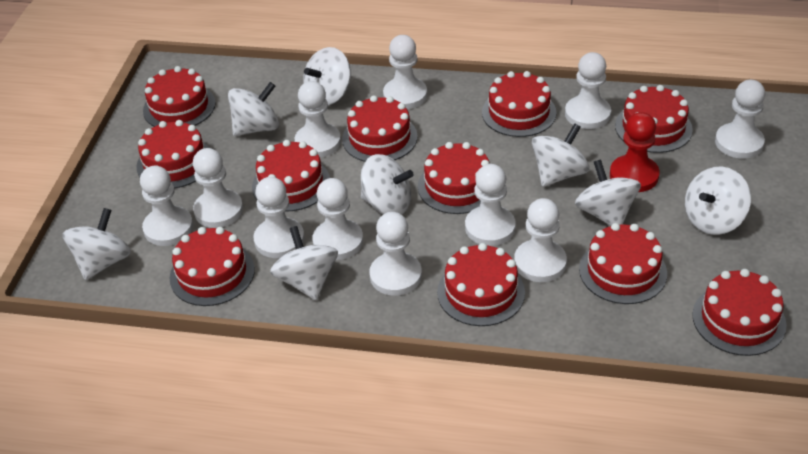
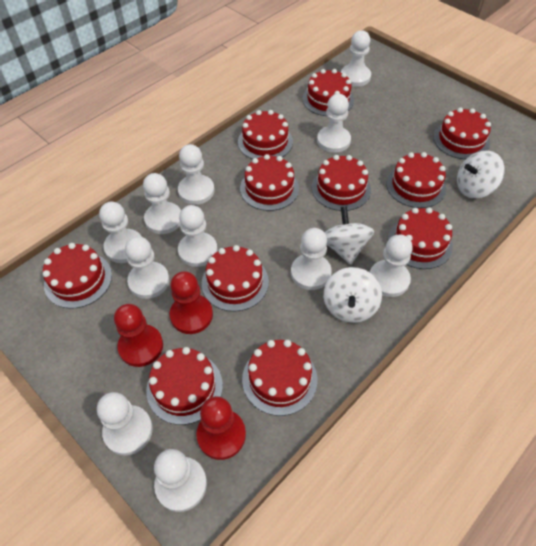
red pawn: [610,112,659,192] = 1 -> [114,304,163,367] [169,271,213,334] [196,396,246,460] = 3
white spinning top: [63,208,131,280] [228,82,279,136] [270,226,338,300] [303,47,351,105] [361,154,414,215] [532,123,590,187] [575,159,641,226] [685,166,751,235] = 8 -> [323,267,382,323] [324,207,374,265] [457,151,505,199] = 3

